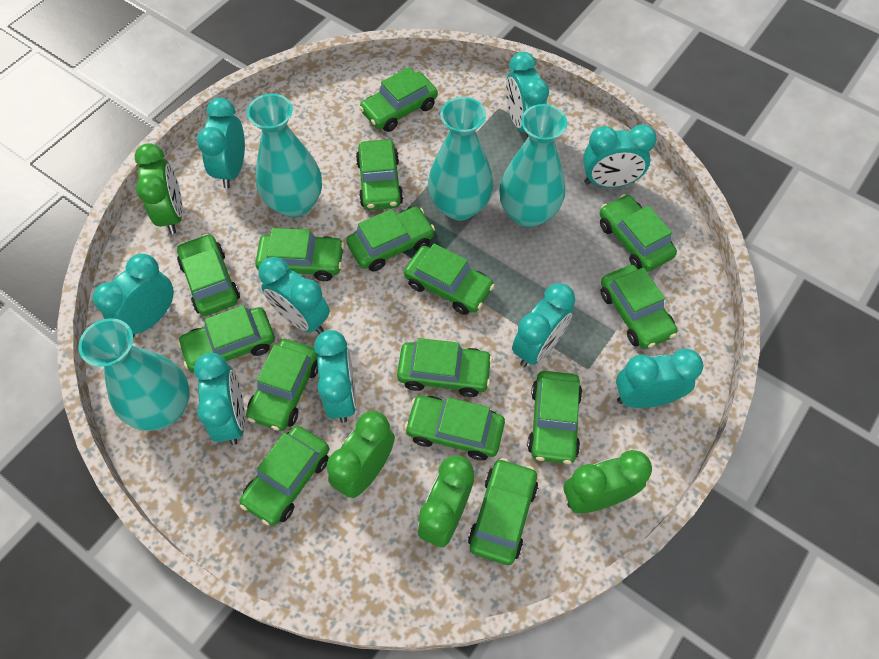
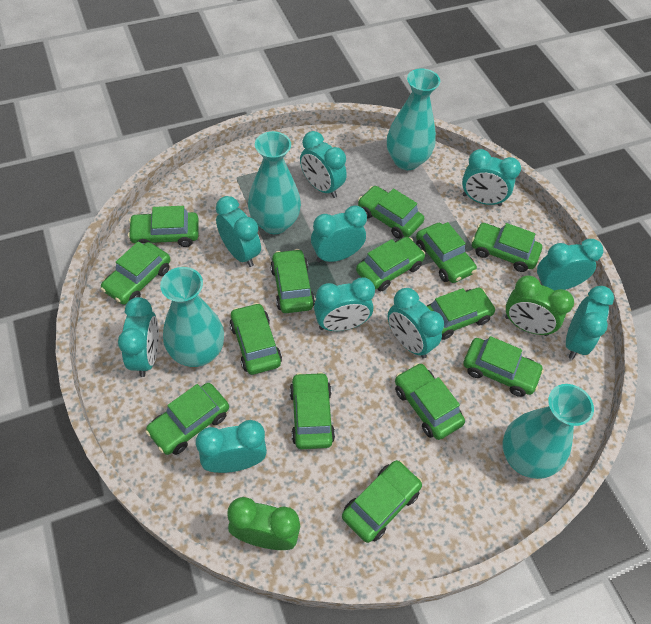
green car: [177,234,240,316] [177,305,275,373] [240,426,329,526] [246,339,318,431] [255,228,344,281] [346,206,435,271] [356,139,404,210] [359,67,438,132] [397,338,493,397] [404,243,494,315] [404,395,505,460] [468,458,538,565] [527,371,582,464] [600,194,677,272] [600,265,677,349] = 15 -> [101,241,171,305] [128,206,199,247] [145,383,229,455] [230,303,282,375] [270,249,315,313] [290,372,335,449] [342,460,422,543] [356,237,425,291] [358,186,424,239] [395,363,465,440] [416,222,477,283] [427,288,496,340] [464,336,544,397] [471,223,542,272] = 14
green clock: [135,143,183,234] [327,411,395,498] [418,455,474,547] [564,450,652,513] = 4 -> [227,497,301,550] [505,275,574,336] = 2
turquoise clock: [93,254,174,337] [194,353,245,445] [197,98,245,188] [258,257,330,334] [314,330,356,423] [506,52,549,138] [512,283,575,367] [583,124,657,188] [616,349,703,408] = 9 -> [118,297,159,377] [196,420,267,473] [216,196,261,267] [300,131,347,198] [311,205,367,263] [314,278,375,331] [387,288,444,359] [462,149,521,206] [537,239,603,291] [566,286,614,359] = 10

